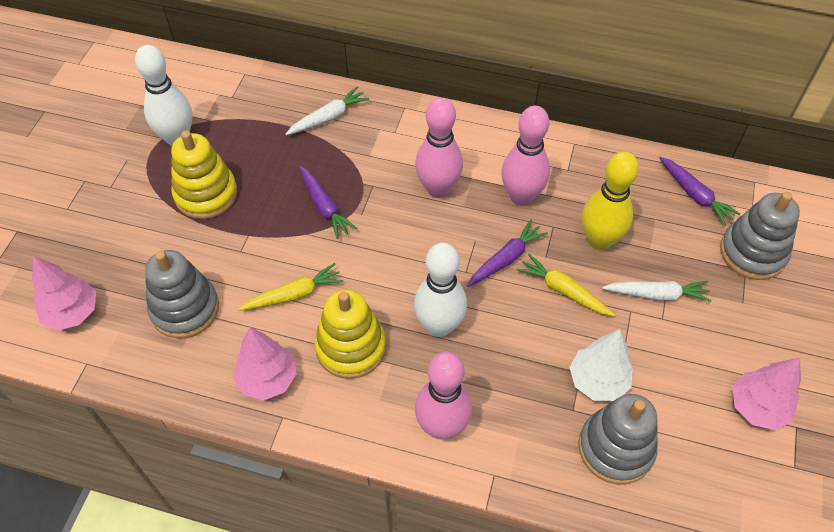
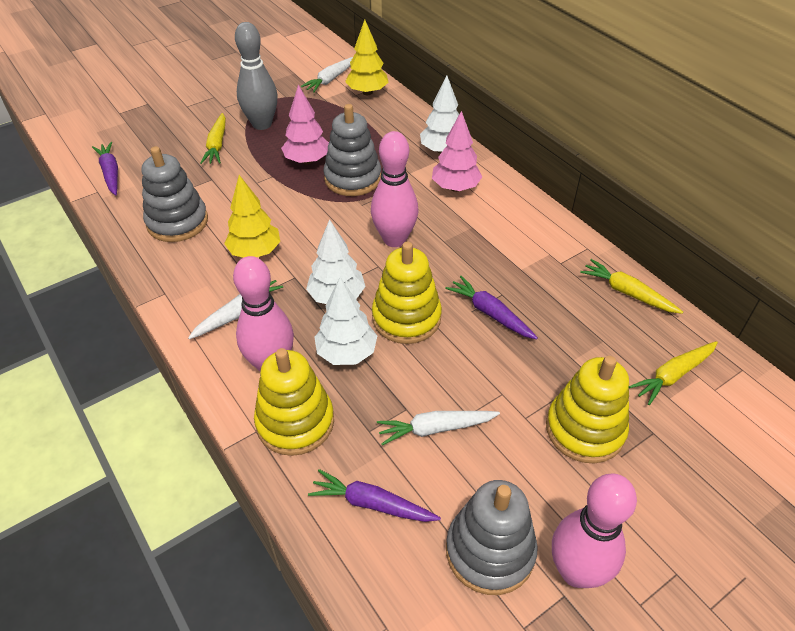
grey bowling pin: none = 0 -> [235,22,277,130] = 1
pink tree: [32,256,96,331] [233,327,297,400] [732,358,801,430] = 3 -> [281,85,329,164] [432,111,482,192] = 2
white bowling pin: [135,45,192,146] [414,243,467,337] = 2 -> none = 0
white carrot: [286,87,369,135] [602,281,712,302] = 2 -> [188,280,283,339] [301,57,353,93] [377,411,500,446] = 3
white tree: [569,329,633,401] = 1 -> [306,219,366,304] [314,277,377,365] [420,75,459,154] = 3
yellow bowling pin: [582,152,639,250] = 1 -> none = 0
yellow carrot: [238,263,343,311] [516,254,615,316] = 2 -> [200,113,226,164] [580,259,683,314] [629,341,718,405] = 3
yellow stacking toy: [171,131,238,219] [314,289,386,379] = 2 -> [254,348,334,456] [372,242,442,344] [546,356,629,463] = 3
yellow tree: none = 0 -> [224,175,280,258] [345,20,389,95] = 2

